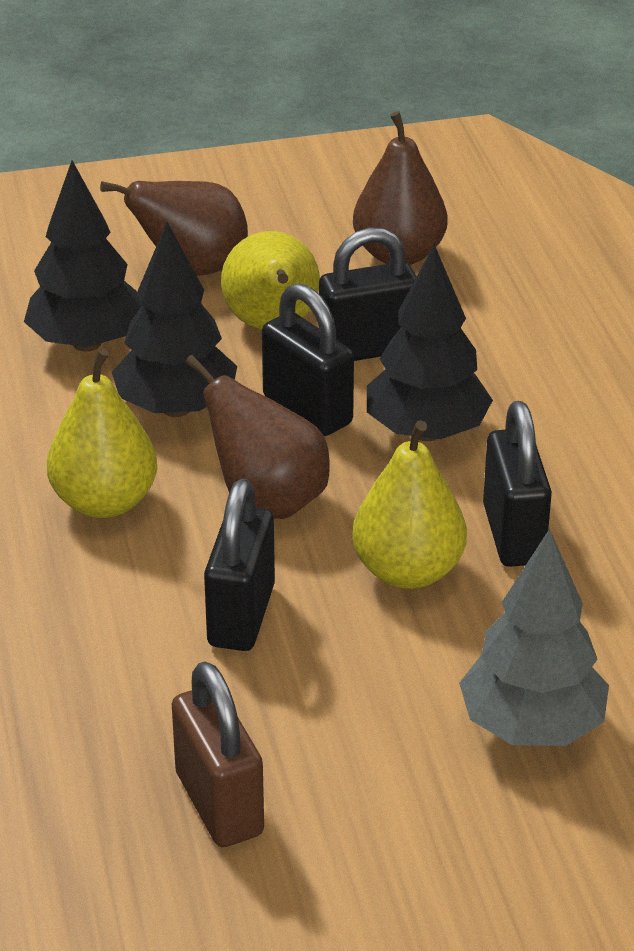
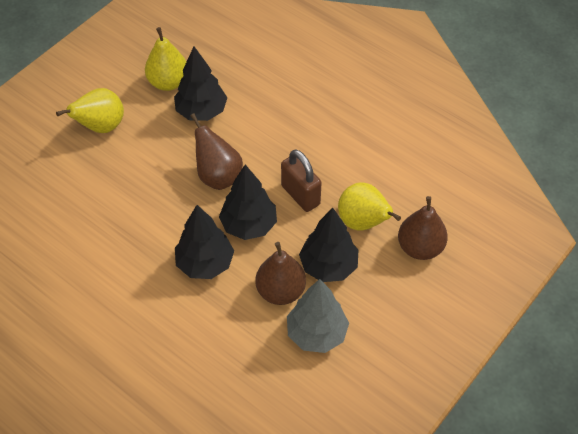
black padlock: [204,479,275,651] [262,283,354,436] [319,228,416,361] [483,401,552,567] = 4 -> none = 0
black tree: [24,160,141,352] [112,222,237,417] [367,244,493,441] = 3 -> [174,47,227,121] [175,205,234,279] [219,164,277,240] [299,208,358,282] = 4

